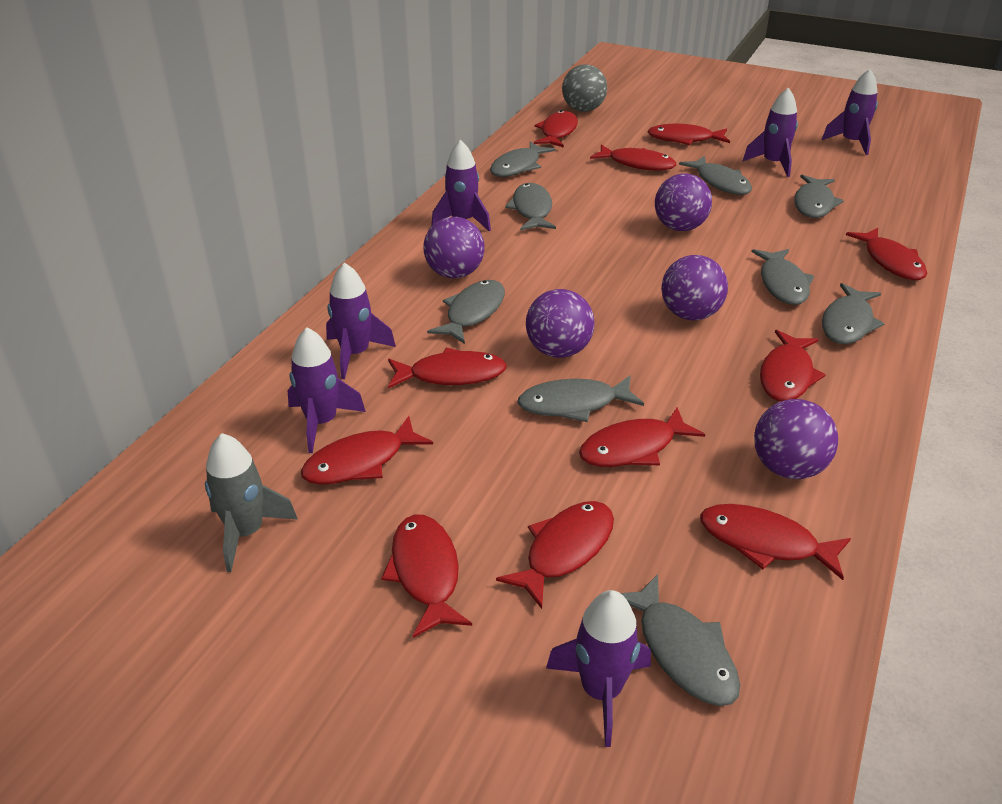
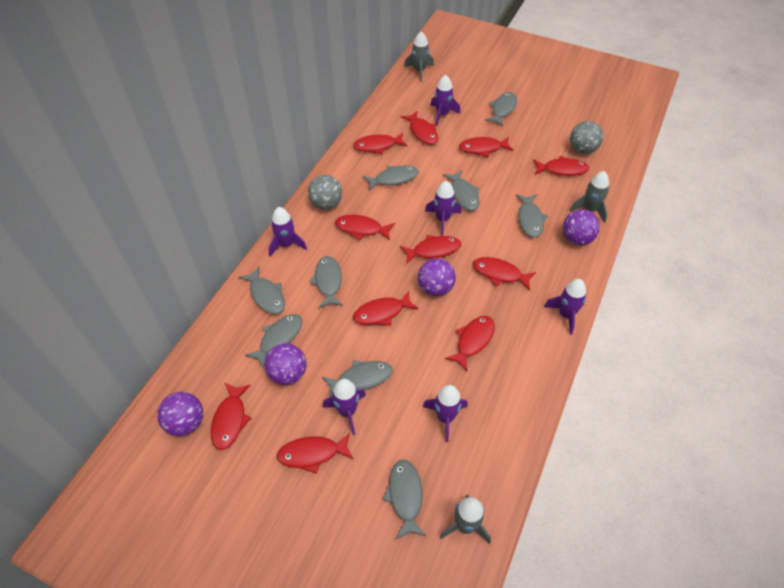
grey ball: [562,64,607,112] = 1 -> [308,175,342,210] [570,121,603,154] = 2
grey rocket: [205,433,298,572] = 1 -> [404,31,434,82] [440,495,491,544] [570,171,609,223] = 3
purple ball: [423,217,485,278] [526,289,594,358] [655,174,712,231] [661,255,728,320] [754,399,838,479] = 5 -> [157,392,203,436] [264,343,307,385] [418,258,456,296] [563,210,600,245] = 4

